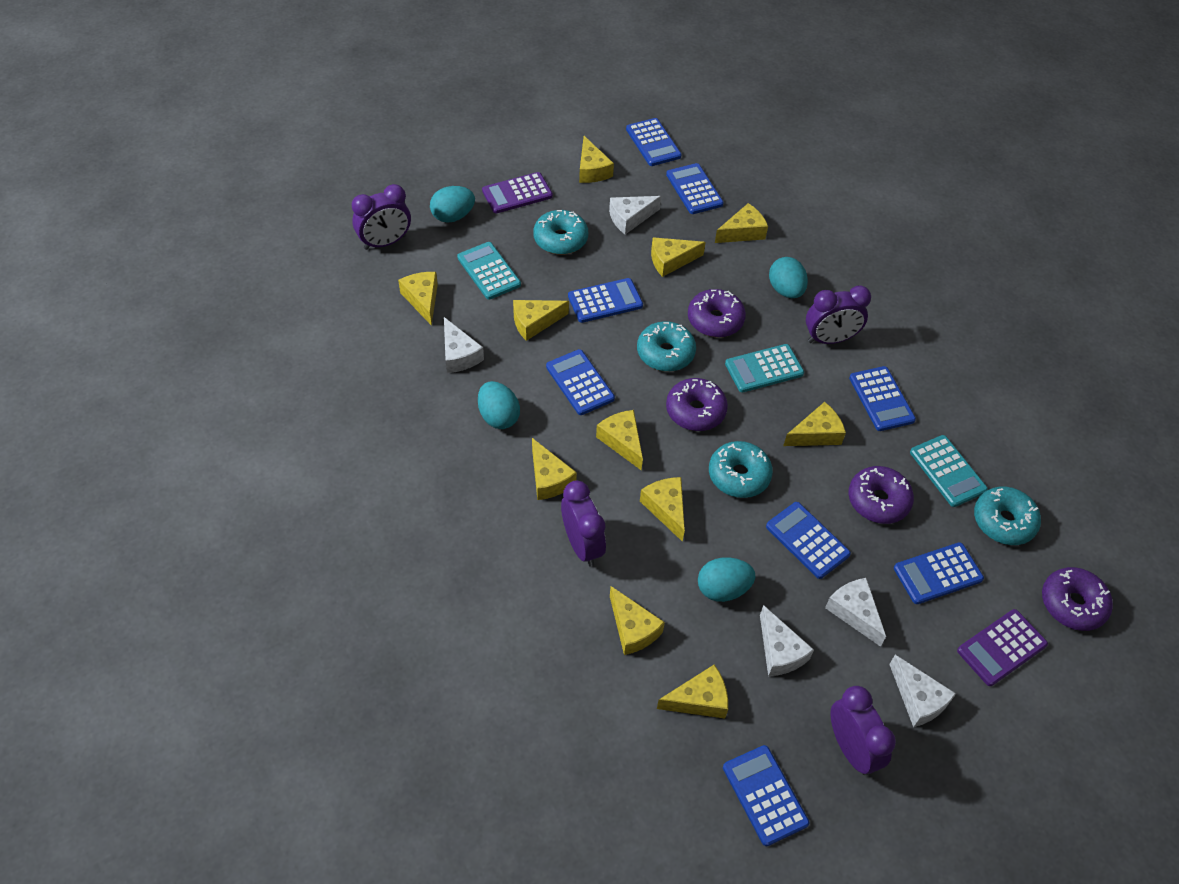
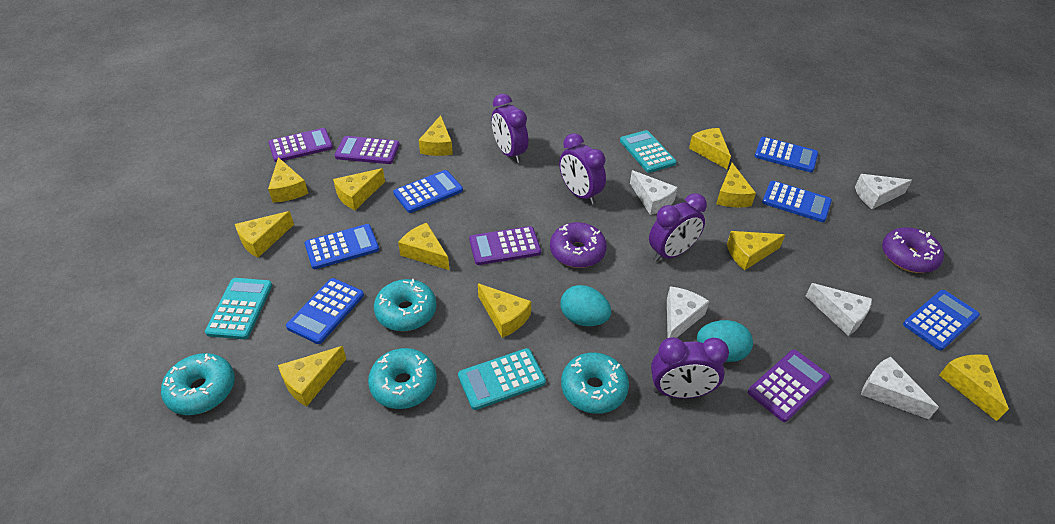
blue calculator: [546,349,615,415] [568,278,643,323] [626,118,682,166] [666,163,724,214] [723,745,809,846] [766,502,851,579] [849,366,916,431] [894,542,984,604] = 8 -> [286,278,364,344] [304,224,379,269] [393,170,463,213] [755,137,818,172] [762,181,832,222] [903,290,980,351] = 6
purple calculator: [482,172,553,213] [957,609,1048,686] = 2 -> [268,128,333,162] [335,136,400,164] [469,226,541,265] [748,350,831,422] = 4
purple donut: [666,378,728,431] [688,289,746,338] [848,466,914,524] [1042,567,1113,631] = 4 -> [550,222,607,268] [882,227,944,273] = 2
turquoise egg: [430,186,475,223] [478,381,520,429] [698,557,755,602] [769,257,808,298] = 4 -> [560,285,611,326] [697,320,753,362] = 2

